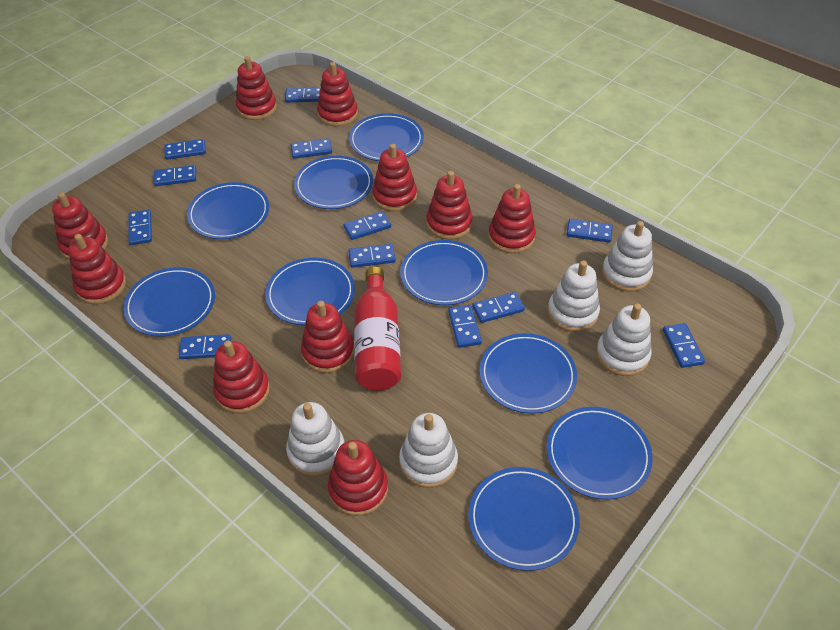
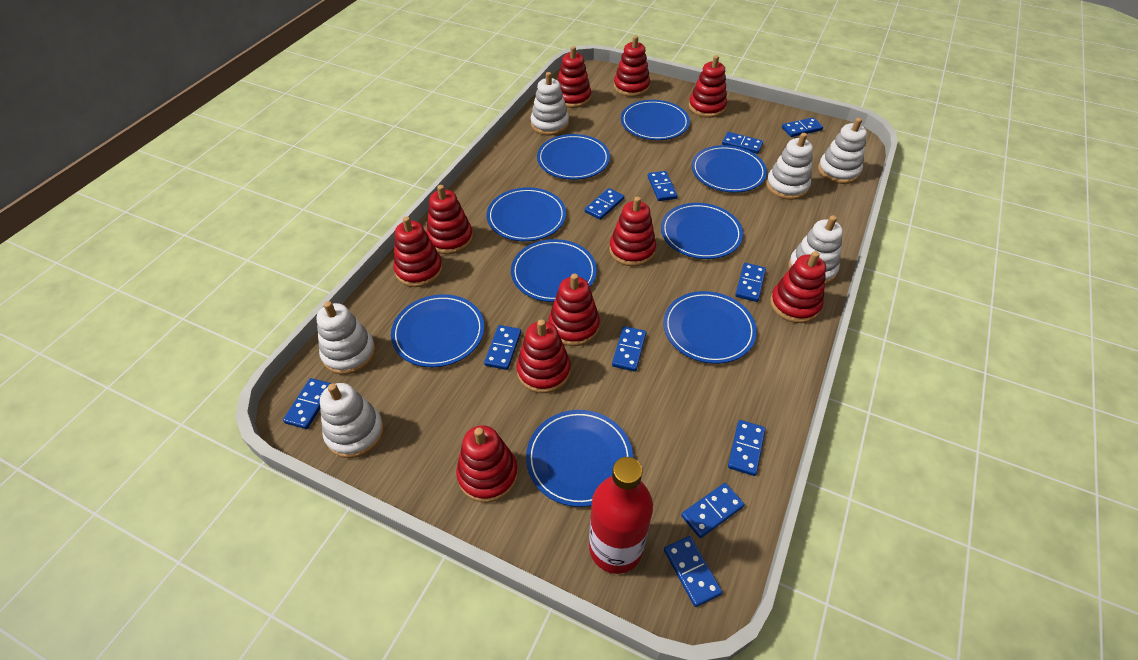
blue domino: [128,210,152,245] [154,165,196,186] [164,139,206,160] [179,334,231,359] [285,87,321,102] [290,138,332,159] [343,211,391,240] [348,244,396,268] [448,305,482,348] [472,292,525,323] [566,219,613,243] [663,323,705,368] = 12 -> [283,378,332,429] [484,325,521,370] [585,188,624,220] [612,326,646,372] [648,171,678,201] [664,536,722,607] [681,483,745,538] [722,132,763,154] [728,420,766,476] [735,263,766,302] [782,117,823,137] = 11
white stacking toy: [286,402,344,477] [399,413,458,488] [548,261,600,332] [596,304,651,376] [602,221,653,292] = 5 -> [316,301,376,374] [320,383,384,458] [531,72,569,135] [766,133,813,200] [788,215,843,285] [818,118,867,184] = 6

